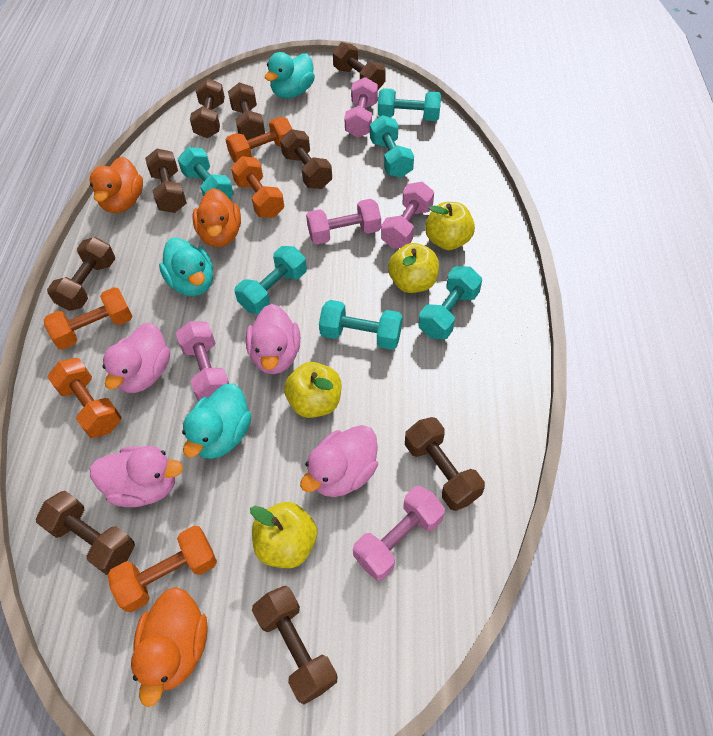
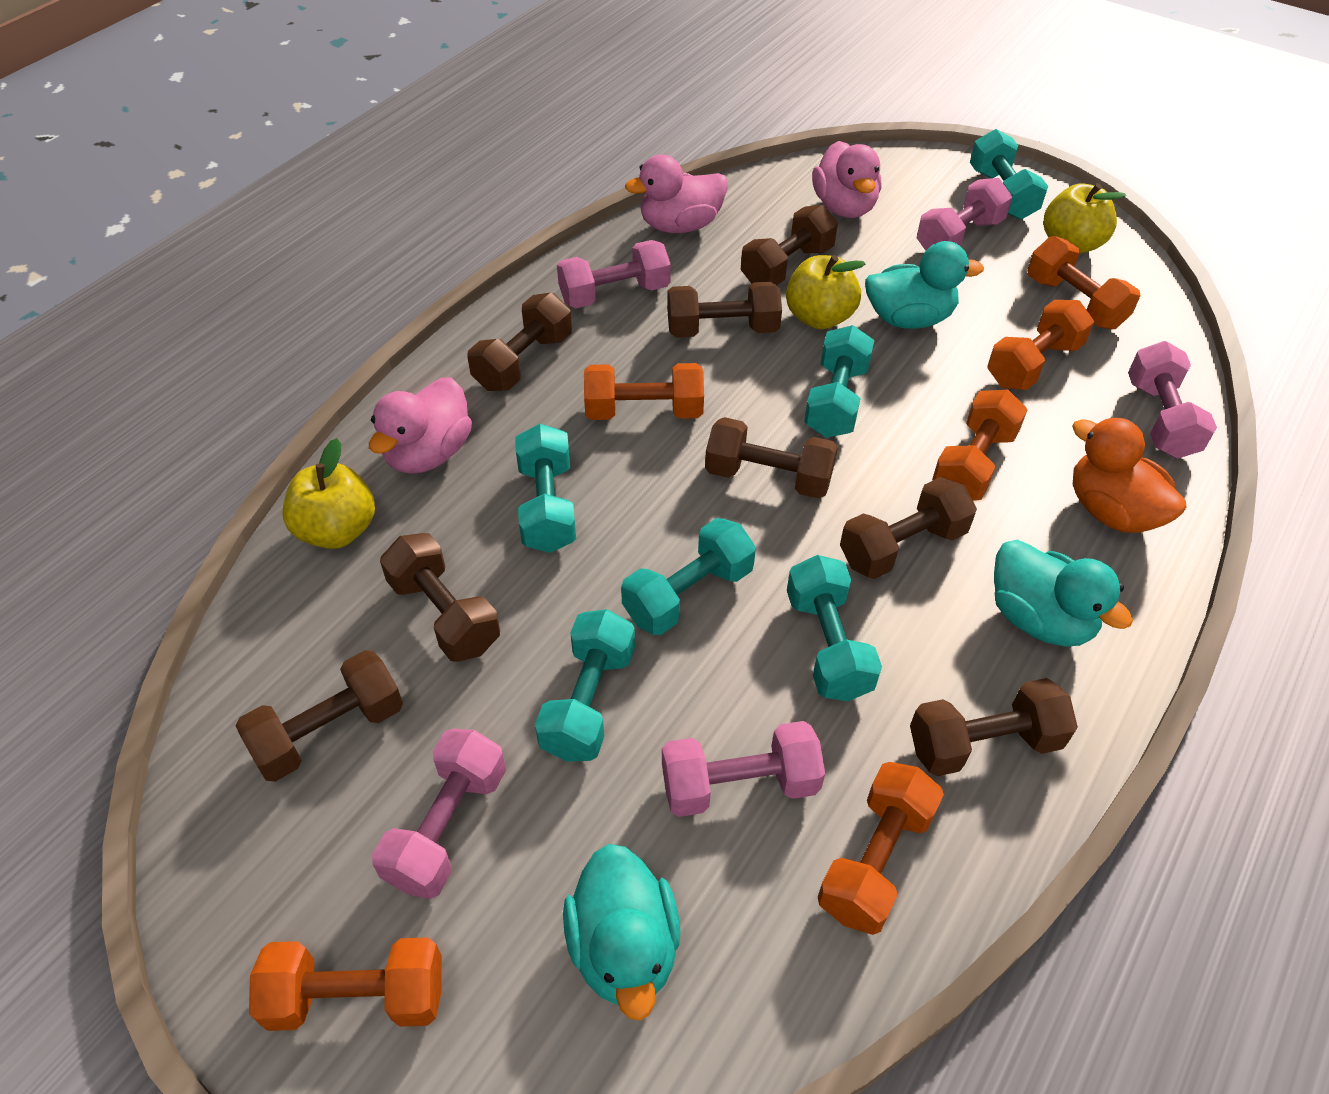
brown dumbbell: [36,491,135,575] [47,237,115,311] [145,149,187,213] [190,78,225,138] [228,83,265,140] [252,586,338,704] [280,129,332,189] [333,42,386,90] [405,417,485,511] = 9 -> [236,650,403,782] [380,533,500,662] [467,293,572,391] [667,282,782,338] [705,417,838,499] [741,205,838,285] [840,477,977,579] [910,678,1078,776] = 8
orange duck: [90,157,143,213] [131,587,208,707] [192,188,241,247] = 3 -> [1072,417,1186,533] = 1
orange dumbbell: [44,287,133,350] [48,358,122,438] [108,526,217,612] [225,117,292,162] [231,156,284,218] = 5 -> [249,937,442,1031] [584,363,704,420] [818,762,944,935] [932,389,1028,501] [987,300,1094,390] [1027,236,1140,329] = 6
pink duck: [90,446,183,507] [102,323,170,393] [246,304,300,374] [300,425,378,497] = 4 -> [369,377,472,474] [625,154,728,233] [812,141,881,218] = 3
yellow apple: [250,502,317,568] [284,362,341,418] [388,243,439,293] [425,202,475,250] = 4 -> [282,438,375,549] [786,255,865,329] [1044,183,1126,253] = 3

